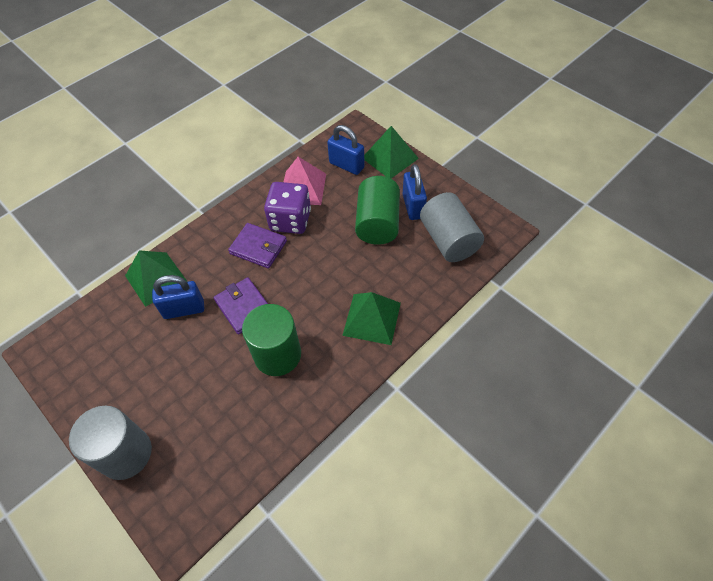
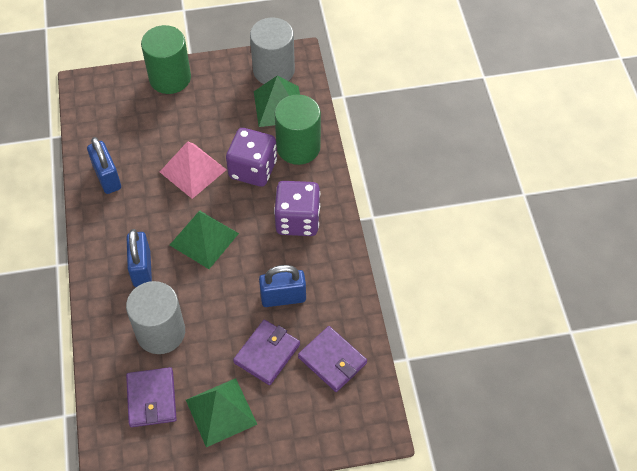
purple dice: [264,182,311,234] = 1 -> [226,128,277,187] [274,181,320,236] = 2
purple wallet: [214,277,268,335] [228,223,287,268] = 2 -> [126,367,177,427] [233,320,300,385] [298,326,367,392] = 3

